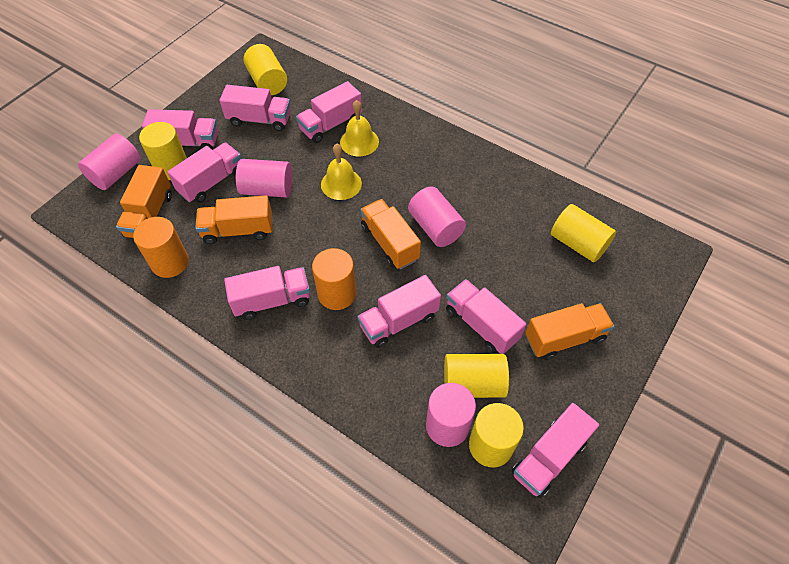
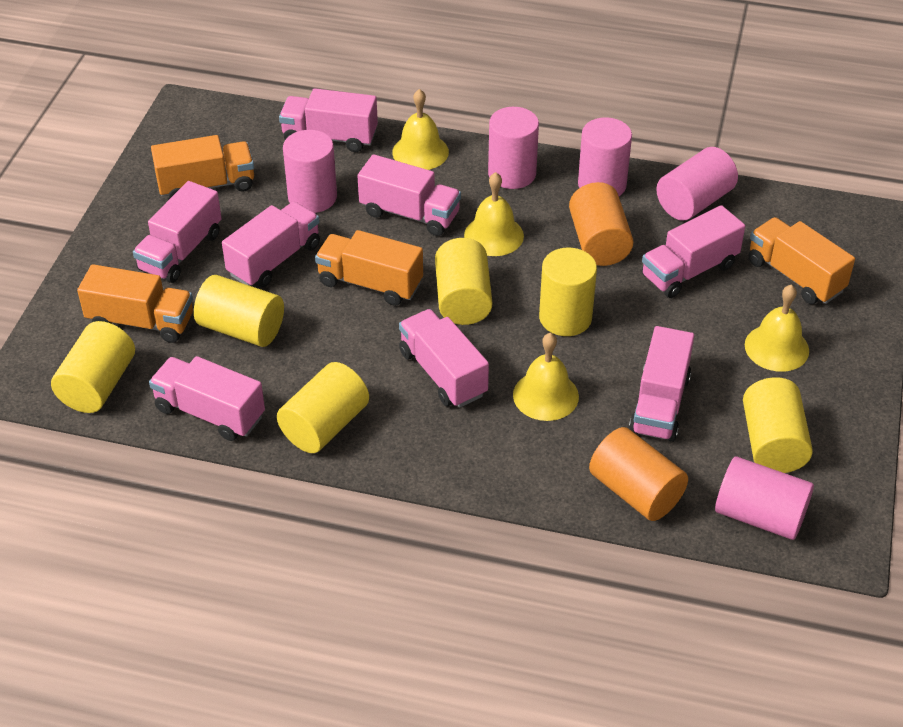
pink cylinder: [78,134,141,190] [236,159,292,198] [408,186,466,247] [426,383,476,447] = 4 -> [283,130,337,213] [488,107,539,189] [578,117,632,196] [656,147,738,221] [715,456,814,540] = 5
yellow bell: [321,144,362,200] [340,100,379,156] = 2 -> [392,89,449,170] [464,172,524,256] [513,333,579,421] [745,285,809,372] = 4
yellow cylinder: [139,122,187,180] [244,44,287,95] [444,354,509,398] [469,403,524,467] [551,204,616,262] = 5 -> [51,321,135,413] [194,275,284,347] [277,362,369,453] [435,238,492,325] [539,248,597,336] [743,377,813,473] = 6

